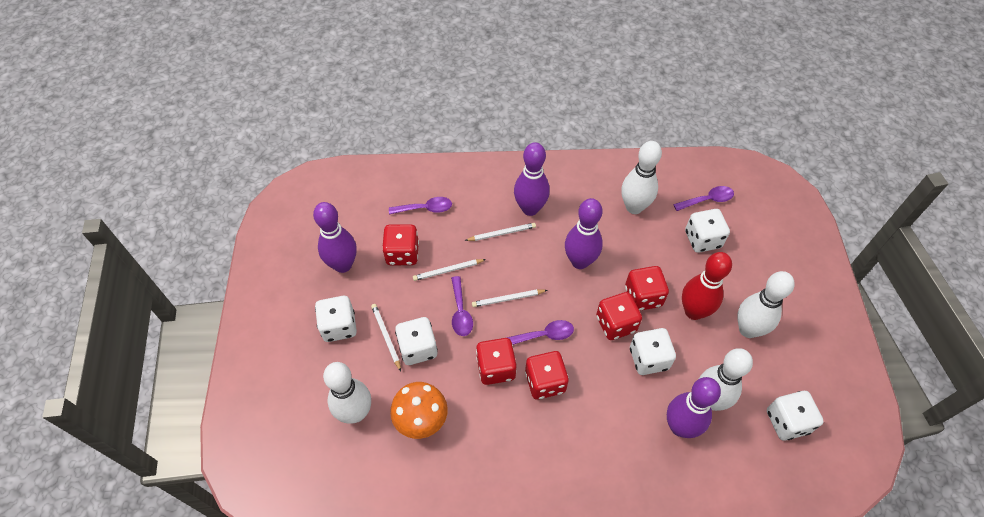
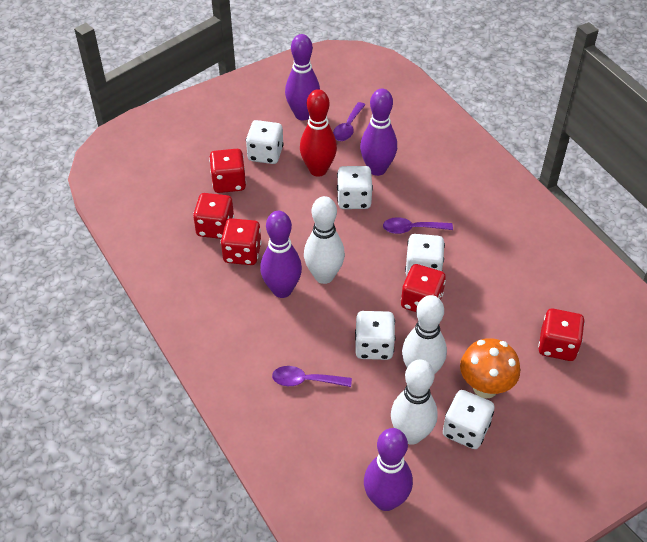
purple spoon: [389,197,452,214] [451,276,473,336] [507,320,574,345] [673,186,734,211] = 4 -> [272,366,352,387] [333,102,365,141] [383,217,453,234] = 3
white bowling pin: [323,362,371,424] [621,141,662,214] [699,348,753,411] [737,271,795,338] = 4 -> [304,196,345,284] [391,360,438,445] [402,295,447,374] = 3
white pencil: [371,304,401,371] [413,259,486,281] [465,223,536,241] [472,289,547,307] = 4 -> none = 0

